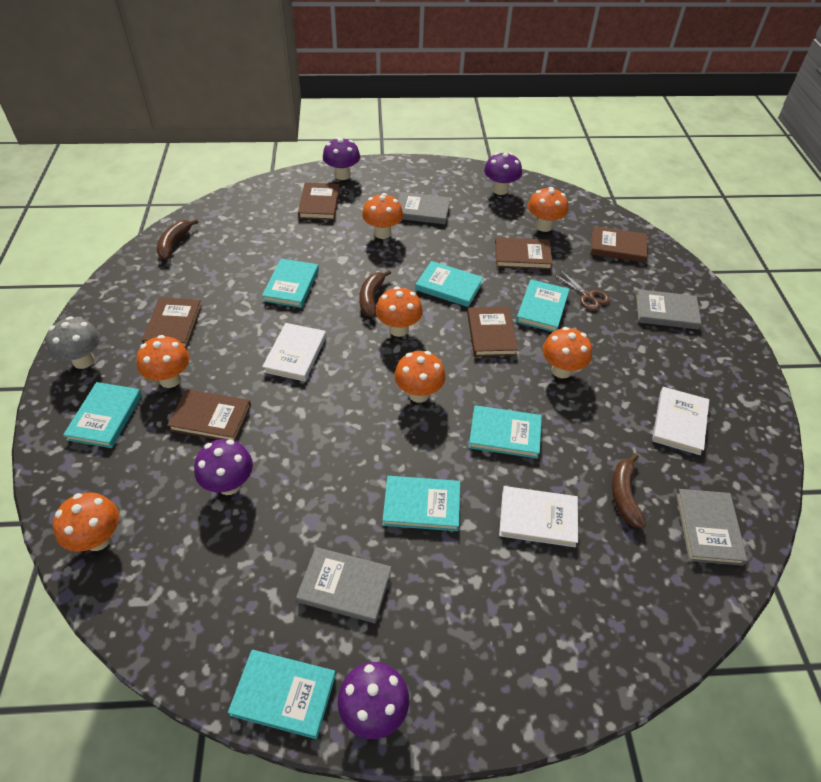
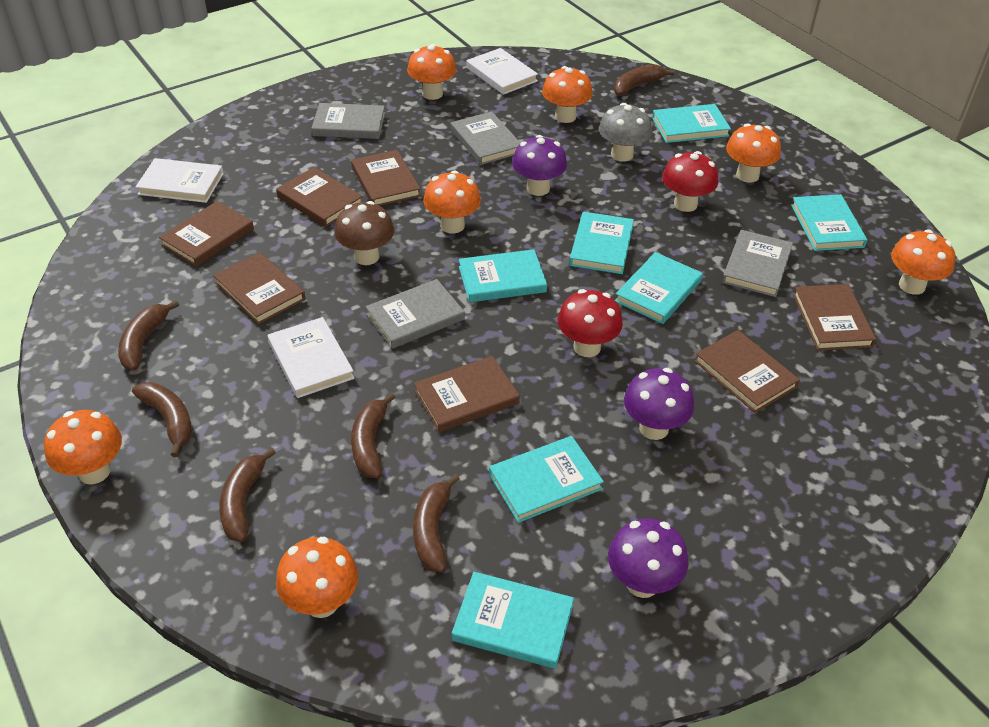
brown banana: [157,219,198,260] [359,270,391,317] [612,453,646,529] = 3 -> [118,300,179,371] [132,382,192,457] [219,448,276,542] [351,393,395,478] [413,474,460,573] [614,64,675,96] = 6
brown book: [142,297,202,348] [167,389,251,441] [298,183,340,220] [467,307,518,357] [495,237,553,270] [591,226,647,263] = 6 -> [159,201,254,267] [213,252,306,325] [276,167,363,227] [351,150,421,206] [414,356,520,432] [694,330,800,413] [793,284,876,351] = 7
brown mushroom: none = 0 -> [334,201,394,265] = 1
brown scissors: [554,270,610,311] = 1 -> none = 0
purple mushroom: [194,439,253,495] [323,137,360,180] [338,662,409,739] [484,152,522,195] = 4 -> [512,135,567,196] [608,519,688,598] [624,368,694,440] = 3
red mushroom: none = 0 -> [558,289,623,357] [662,151,718,212] = 2

